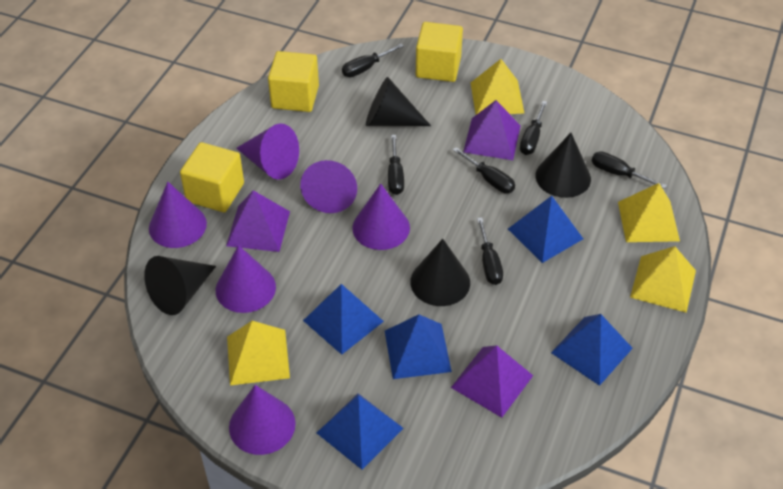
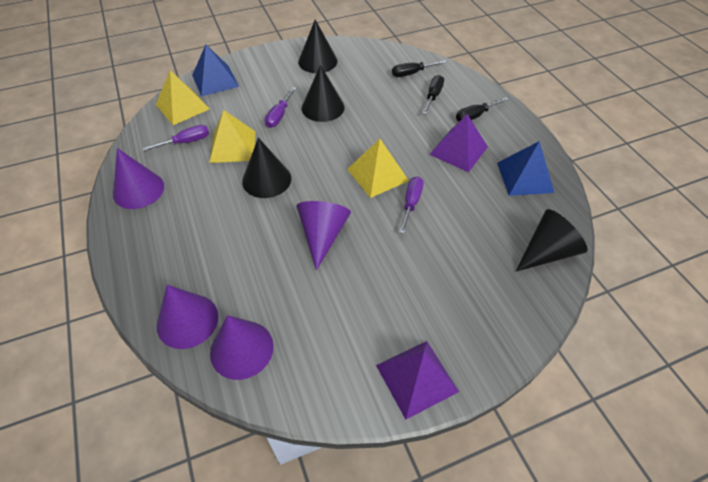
black screwdriver: [342,44,404,77] [388,135,404,195] [453,147,515,193] [477,217,503,285] [520,101,547,155] [592,151,667,189] = 6 -> [392,60,447,77] [422,75,444,114] [456,97,509,122] = 3
blue pyramid: [303,284,384,355] [317,394,403,469] [385,315,452,379] [508,196,583,263] [551,314,633,386] = 5 -> [192,45,239,96] [497,141,554,196] = 2
purple cone: [149,182,207,248] [216,245,276,313] [229,385,295,455] [236,124,299,179] [300,160,357,213] [352,183,410,250] = 6 -> [113,148,164,209] [157,285,218,349] [210,315,274,380] [296,201,351,270] = 4
purple pyramid: [226,190,290,252] [451,345,533,418] [463,100,521,160] = 3 -> [376,341,459,419] [429,114,488,172] = 2
purple screwdriver: none = 0 -> [142,125,209,151] [265,87,296,128] [399,176,424,234] = 3
yellow cube: [180,142,244,212] [268,51,319,112] [416,22,463,82] = 3 -> none = 0
yellow pyramid: [227,321,290,385] [471,59,524,115] [618,183,680,242] [630,246,696,313] = 4 -> [156,70,210,125] [209,110,256,163] [347,139,409,198] = 3

